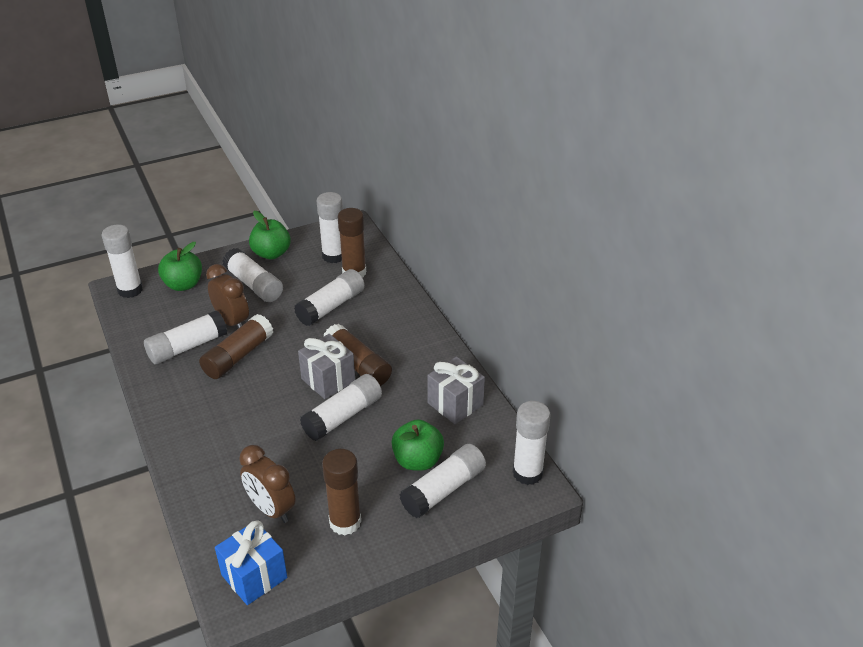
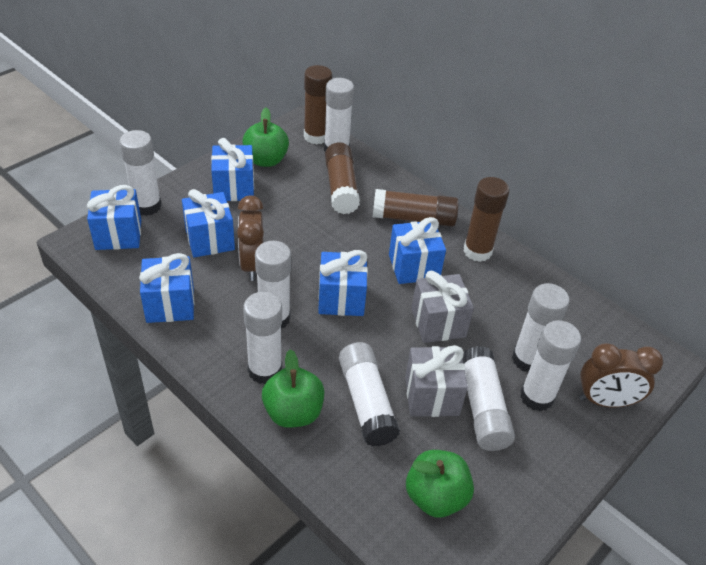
blue gift: [215,520,287,605] = 1 -> [87,185,141,250] [139,253,194,323] [182,189,235,258] [211,138,254,201] [318,250,368,316] [389,217,446,284] = 6

